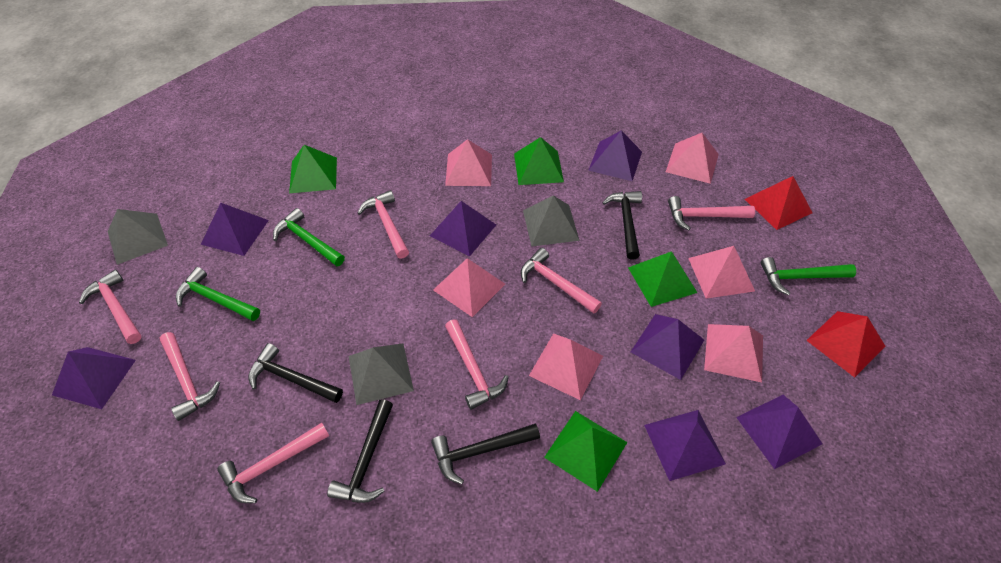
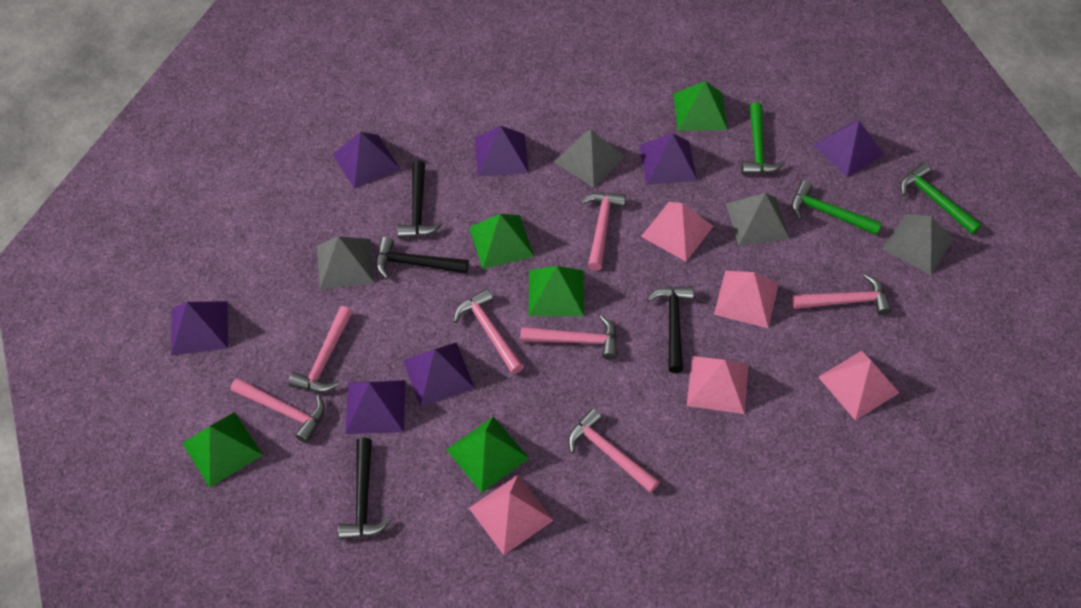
green pyramid: [289,145,337,193] [514,137,564,185] [544,411,628,492] [628,251,697,307] = 4 -> [182,412,263,487] [446,417,529,493] [469,214,534,269] [529,266,584,316] [673,81,728,131] = 5
grey pyramid: [107,209,168,265] [349,343,414,405] [523,195,580,246] = 3 -> [317,236,374,290] [554,130,625,188] [726,193,790,246] [882,214,954,275] = 4
pink pyramid: [433,258,505,317] [445,139,492,186] [529,333,603,400] [666,133,719,184] [688,246,755,299] [704,324,763,383] = 6 -> [469,475,554,555] [641,202,713,262] [687,356,749,414] [714,271,778,328] [818,351,899,421] = 5
red pyramid: [745,176,813,230] [806,311,885,378] = 2 -> none = 0

